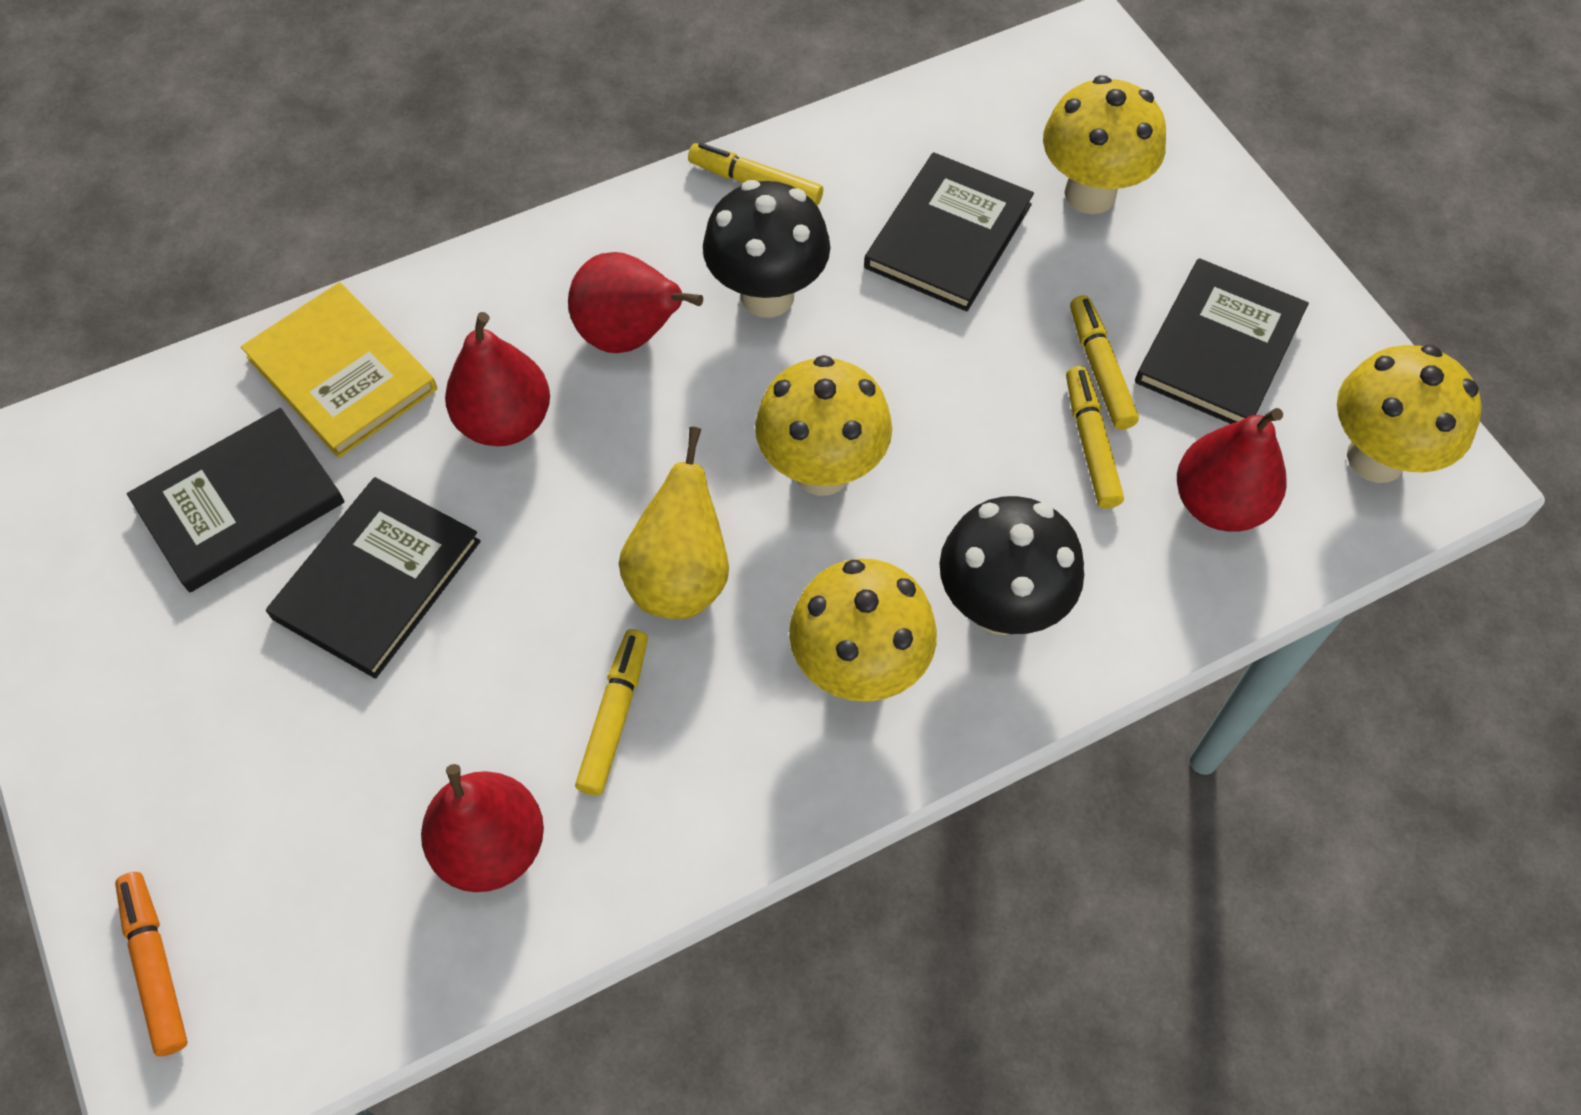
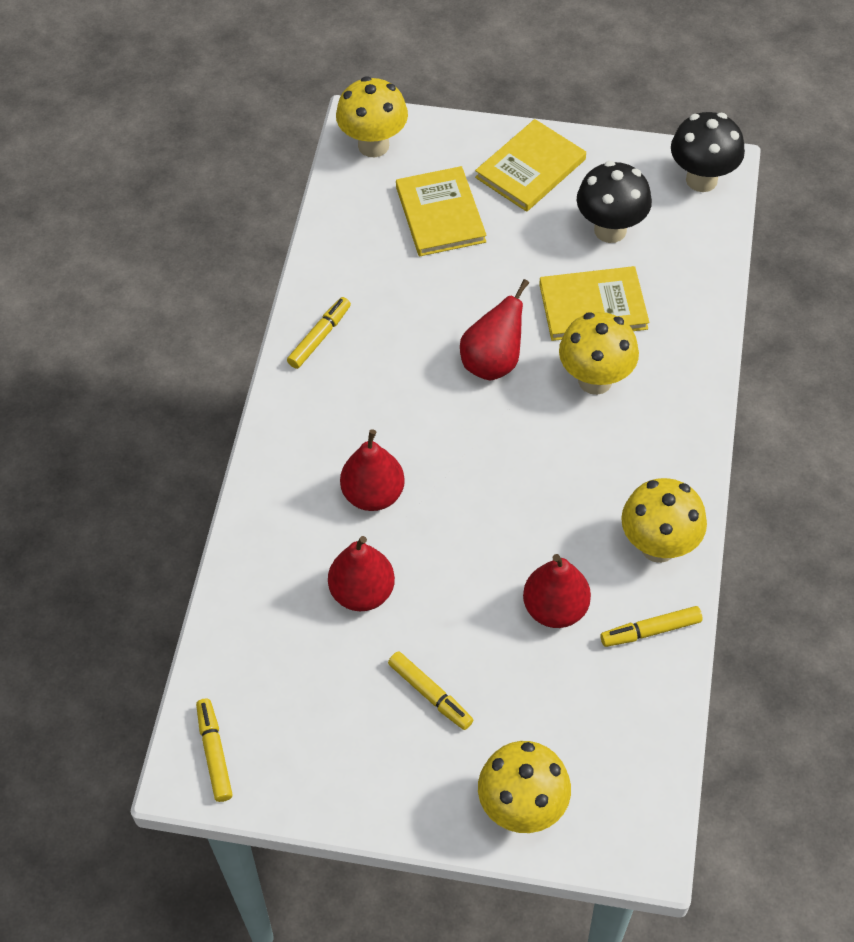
black book: [127,408,345,592] [266,477,481,679] [864,152,1034,312] [1135,258,1309,424] = 4 -> none = 0
orange marker: [115,872,188,1056] = 1 -> none = 0
yellow book: [241,282,437,458] = 1 -> [396,166,487,256] [475,119,586,212] [539,266,649,341] = 3
yellow pear: [619,427,729,619] = 1 -> none = 0

